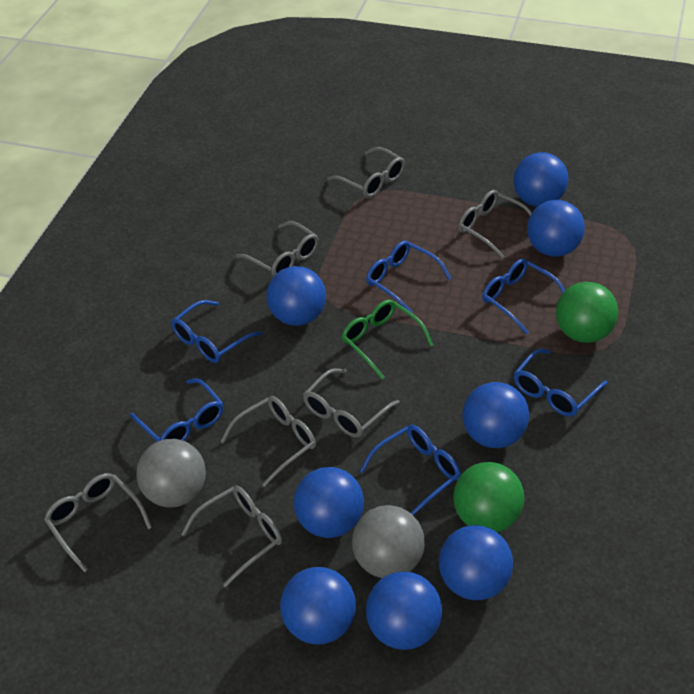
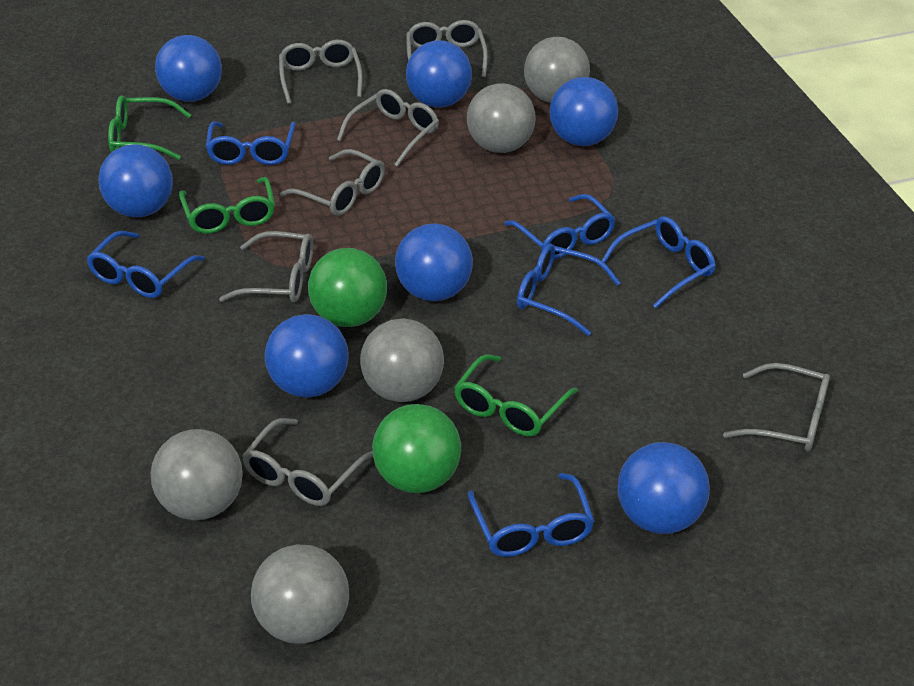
blue ball: [267,266,326,326] [280,567,356,644] [293,467,364,538] [366,571,442,650] [439,525,513,600] [462,382,529,448] [513,152,568,207] [527,200,585,257] = 8 -> [98,144,173,217] [155,35,222,102] [265,314,349,398] [395,224,473,301] [406,40,472,108] [549,77,618,146] [617,442,710,534] = 7
green glasses: [342,300,433,379] = 1 -> [108,96,191,160] [179,177,275,234] [454,354,578,436] = 3
grey ball: [137,439,206,508] [352,505,425,578] = 2 -> [151,429,243,520] [251,545,349,644] [360,318,444,402] [467,83,536,153] [524,37,590,103] = 5

